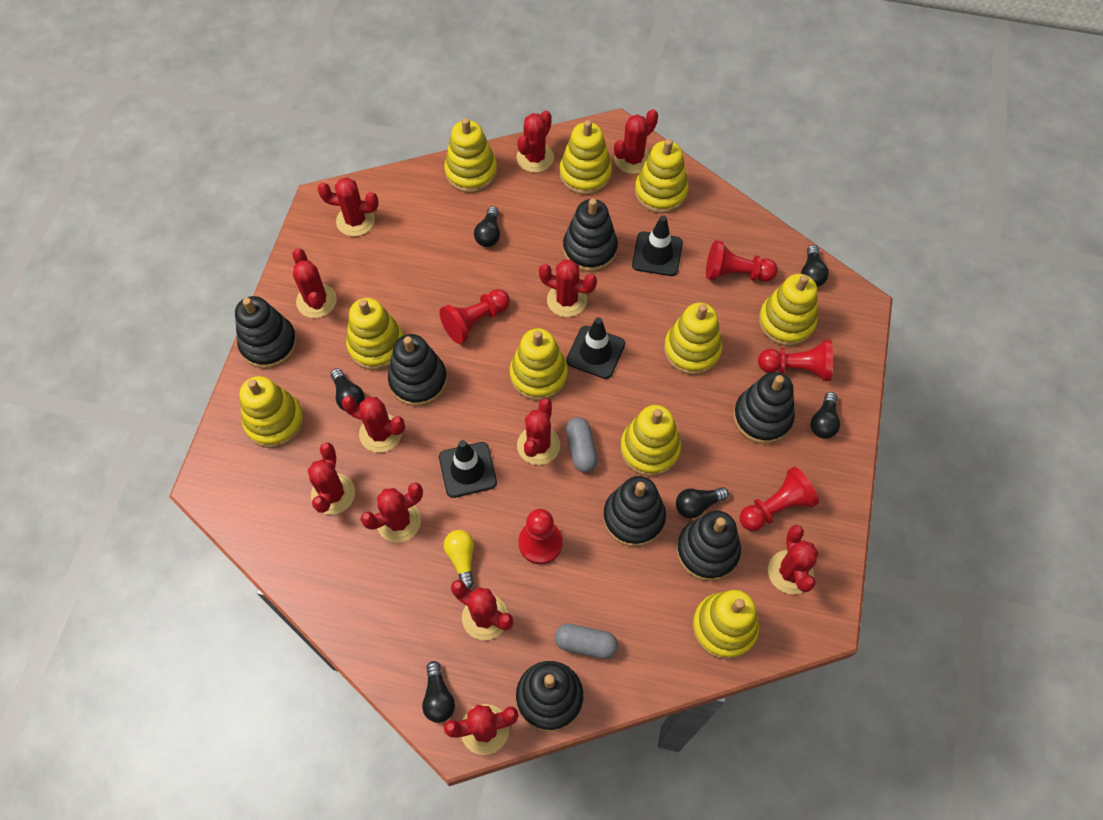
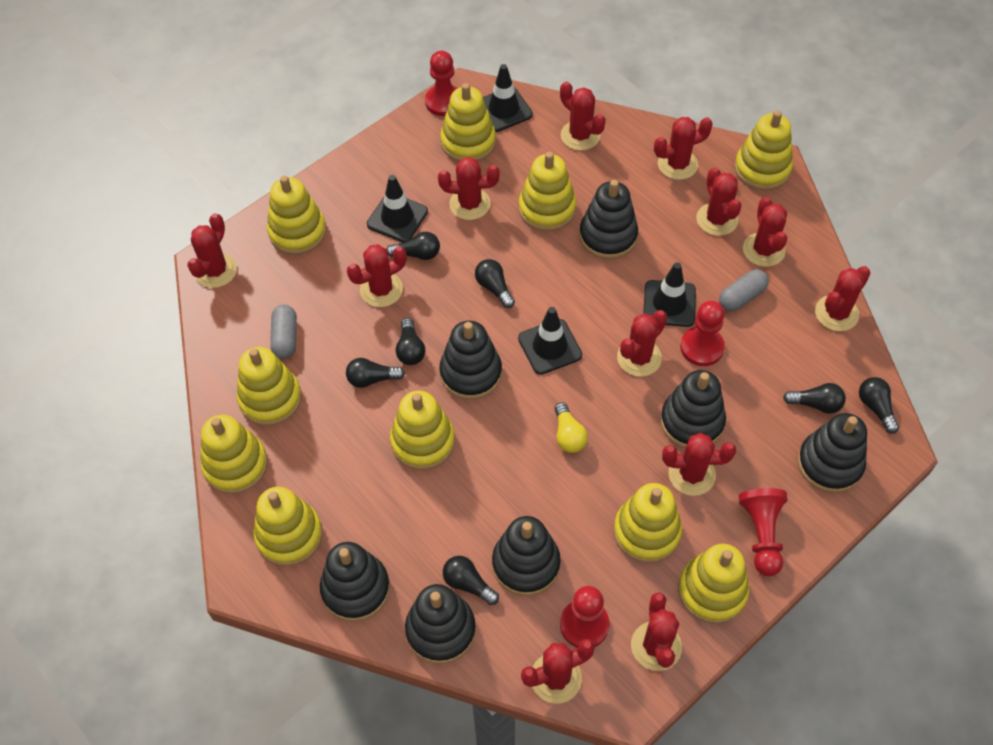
black light bulb: [331,368,365,411] [422,661,455,723] [474,206,500,247] [676,487,729,518] [801,245,829,287] [810,392,840,439] = 6 -> [346,358,405,388] [386,232,440,260] [396,318,425,365] [443,556,499,605] [475,259,515,308] [783,383,846,414] [859,377,899,434] = 7
black traffic cone: [439,440,497,498] [566,317,625,379] [632,216,683,276] = 3 -> [367,175,428,242] [483,64,533,132] [518,307,582,375] [643,262,696,327] = 4
red pawn: [440,289,510,344] [518,509,563,564] [706,240,778,282] [740,467,819,531] [758,340,833,381] = 5 -> [425,51,458,116] [560,586,610,648] [680,301,725,366] [739,488,788,576] = 4

